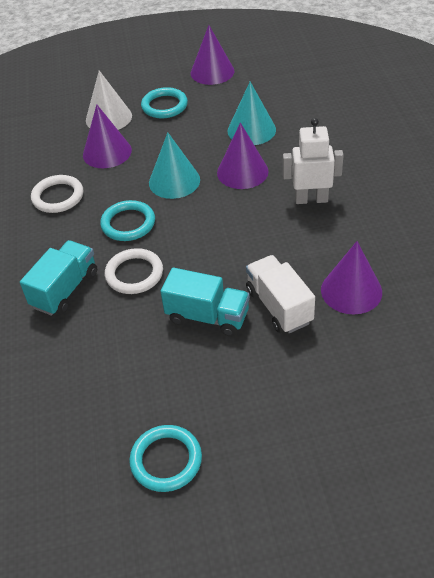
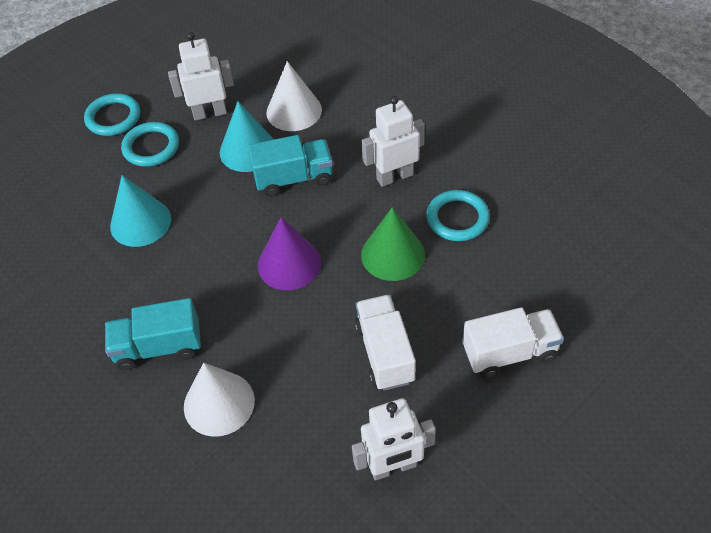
green cone: none = 0 -> [361,207,425,281] = 1
purple cone: [83,105,132,168] [191,25,235,85] [217,123,269,189] [321,241,382,314] = 4 -> [258,217,321,290] = 1
white cone: [86,70,132,130] = 1 -> [184,363,255,437] [266,61,322,131] = 2
white ring: [31,175,83,213] [105,248,163,294] = 2 -> none = 0
white robot: [283,118,344,204] = 1 -> [168,32,234,120] [352,398,436,480] [362,96,425,187] = 3
white truck: [246,255,315,333] = 1 -> [355,295,416,391] [462,307,564,378] = 2

